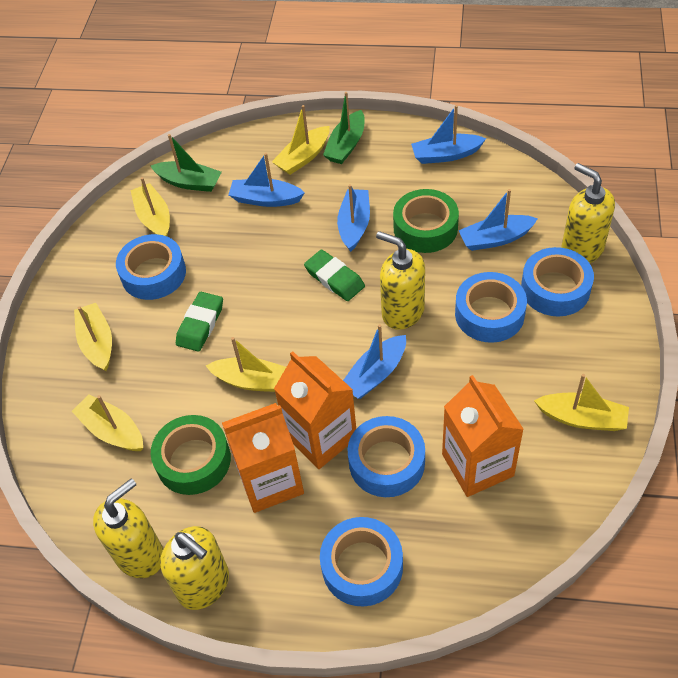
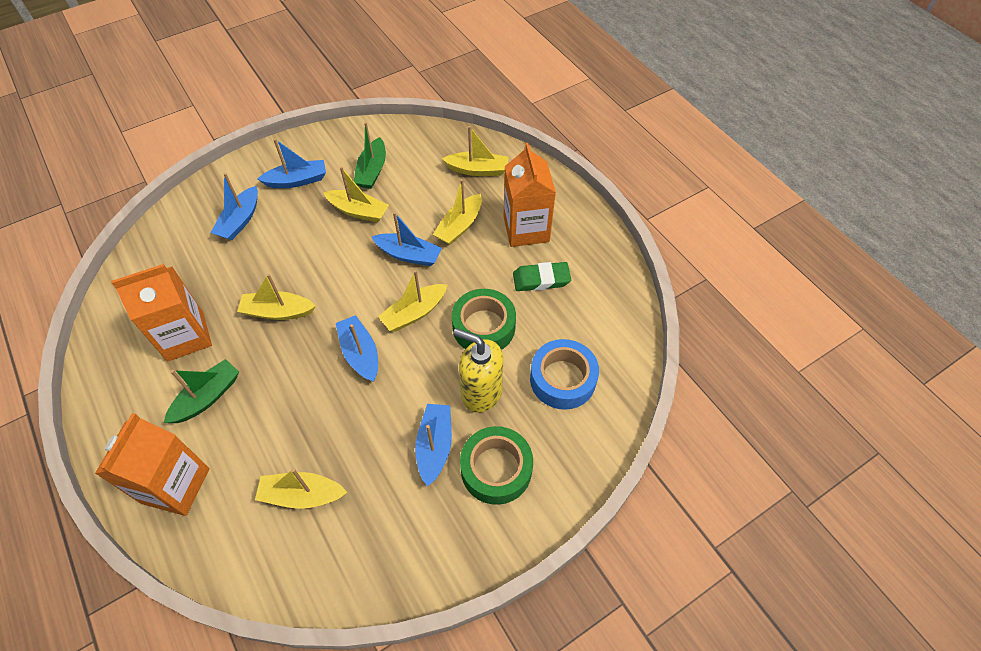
blue tape: [116,234,186,300] [320,517,403,607] [348,416,425,497] [455,272,527,343] [521,247,594,316] = 5 -> [530,339,599,410] = 1
green eraser: [176,292,223,352] [304,250,365,301] = 2 -> [513,262,571,291] = 1
yellow soap dispenser: [93,478,163,578] [160,526,229,610] [376,231,425,330] [561,163,615,263] = 4 -> [453,328,503,413] = 1

